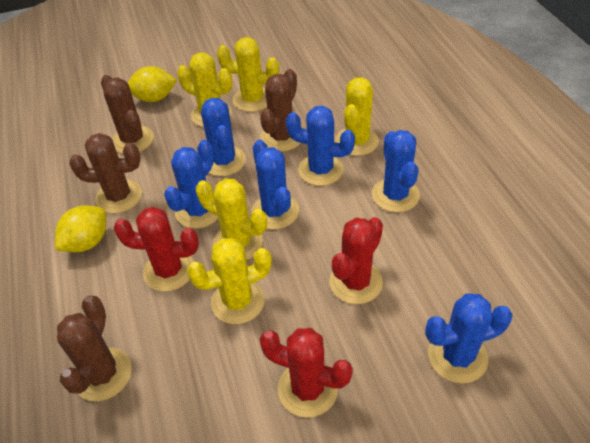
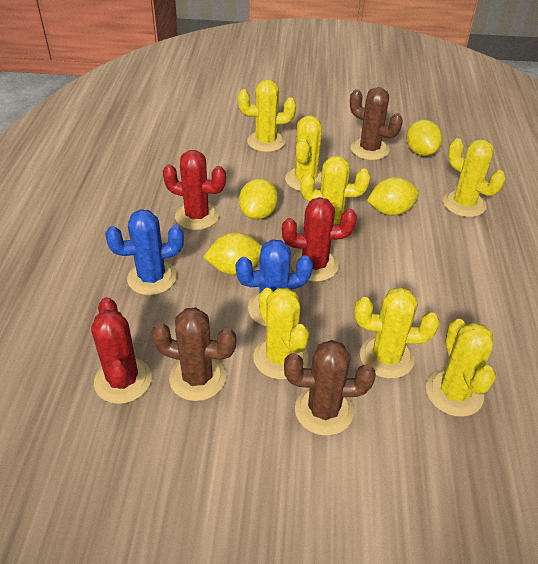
blue cactus: [164,140,218,229] [201,98,246,176] [251,140,299,229] [286,106,355,186] [372,130,420,213] [425,293,513,383] = 6 -> [105,209,184,295] [236,239,313,326] = 2
brown cactus: [57,295,132,401] [69,133,142,213] [101,75,154,153] [260,69,300,151] = 4 -> [152,307,236,401] [284,340,376,436] [350,87,403,160] = 3
yellow cactus: [177,53,232,127] [187,238,272,324] [196,179,267,260] [217,37,279,112] [335,77,379,156] = 5 -> [238,80,296,152] [253,288,309,379] [285,116,322,191] [300,156,370,225] [355,287,440,379] [426,319,496,417] [443,138,505,217] = 7
yellow lemon: [55,205,106,252] [128,66,177,102] = 2 -> [204,232,262,275] [239,178,278,220] [367,177,419,216] [406,120,442,156] = 4

